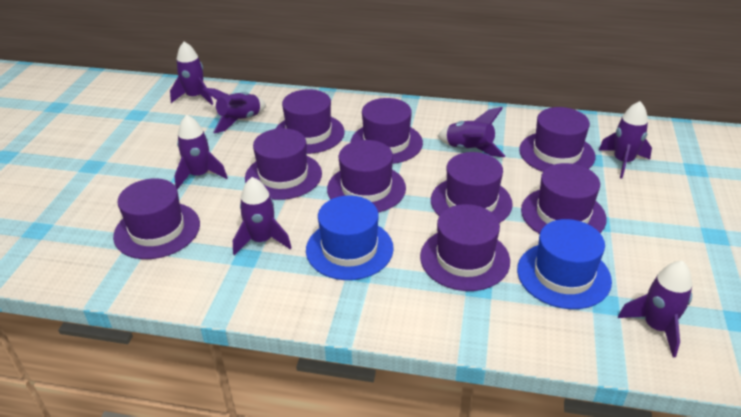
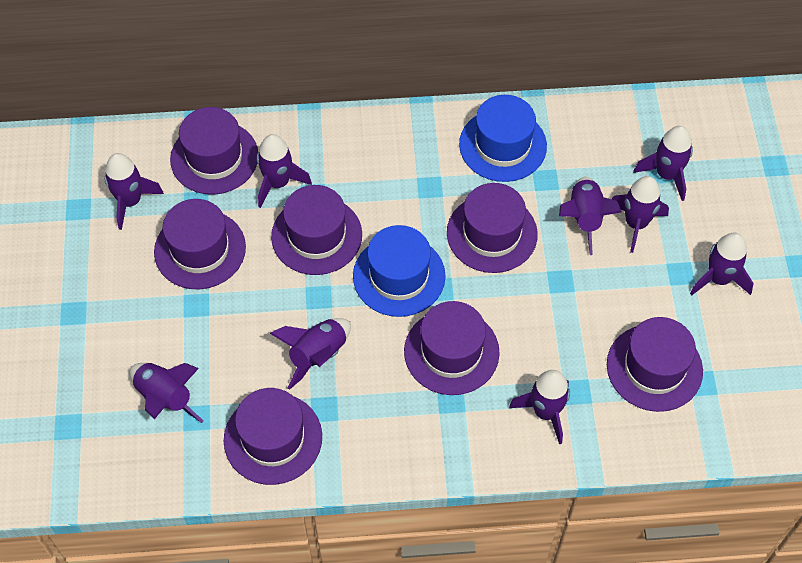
purple hat: [113,178,200,259] [245,128,322,200] [276,89,345,154] [327,140,406,213] [351,98,423,164] [420,204,510,291] [431,152,513,223] [519,107,596,172] [521,163,607,234] = 9 -> [154,199,246,289] [170,107,258,195] [224,388,322,485] [271,185,362,275] [404,301,500,395] [447,183,538,273] [607,317,703,412] = 7
purple rocket: [170,42,213,105] [174,115,228,189] [202,88,266,134] [233,177,292,255] [438,107,505,157] [599,101,652,179] [618,261,692,357] = 7 -> [104,153,164,230] [130,363,204,423] [257,134,312,208] [270,318,351,390] [509,370,570,445] [559,177,622,255] [612,176,669,253] [634,126,693,201] [690,233,754,295] = 9

